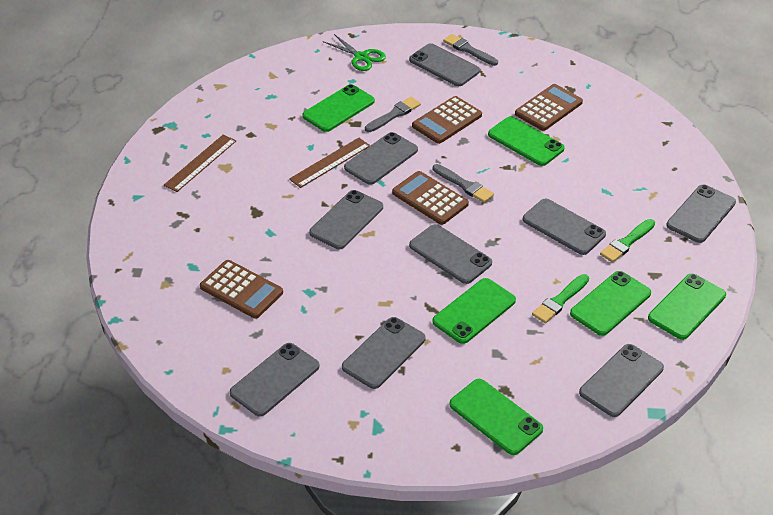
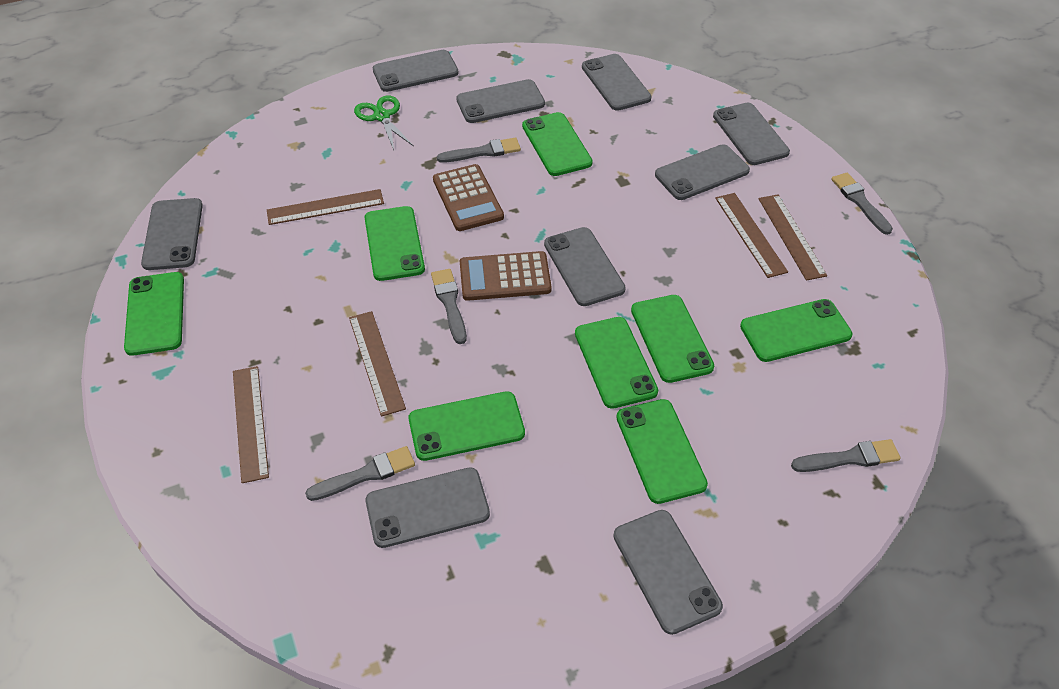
brown calculator: [200,260,283,319] [392,171,469,225] [412,96,482,144] [515,84,583,131] = 4 -> [433,164,504,231] [460,251,552,301] = 2
brown ruler: [164,135,236,192] [289,138,370,188] = 2 -> [233,366,269,483] [267,189,384,225] [349,311,406,417] [715,193,788,278] [759,194,827,281] = 5
green brush: [532,274,589,323] [600,219,655,263] = 2 -> none = 0
green phone: [302,84,375,132] [432,278,516,344] [449,379,543,455] [488,116,565,166] [570,271,651,336] [648,273,726,340] = 6 -> [124,272,184,356] [364,206,425,281] [409,391,525,461] [522,112,593,176] [575,317,658,409] [616,399,708,504] [631,295,714,383] [740,299,852,362] = 8
grey brush: [365,97,421,132] [433,164,494,203] [443,34,498,66] = 3 -> [305,446,415,501] [431,269,467,344] [437,138,521,163] [791,439,901,472] [831,173,893,235] = 5

